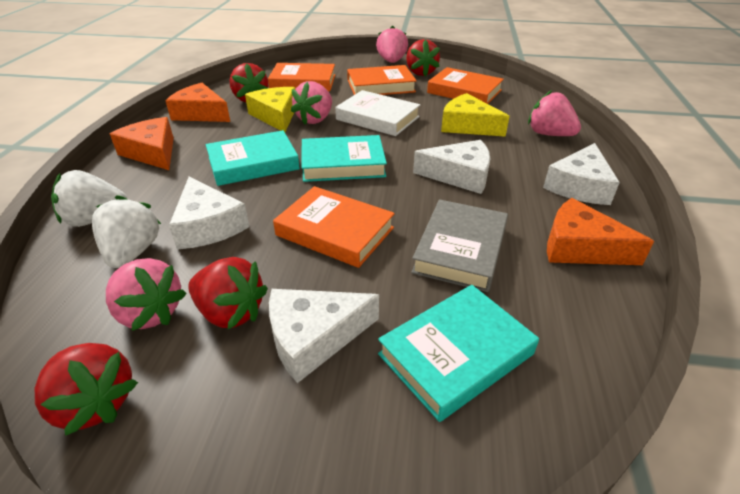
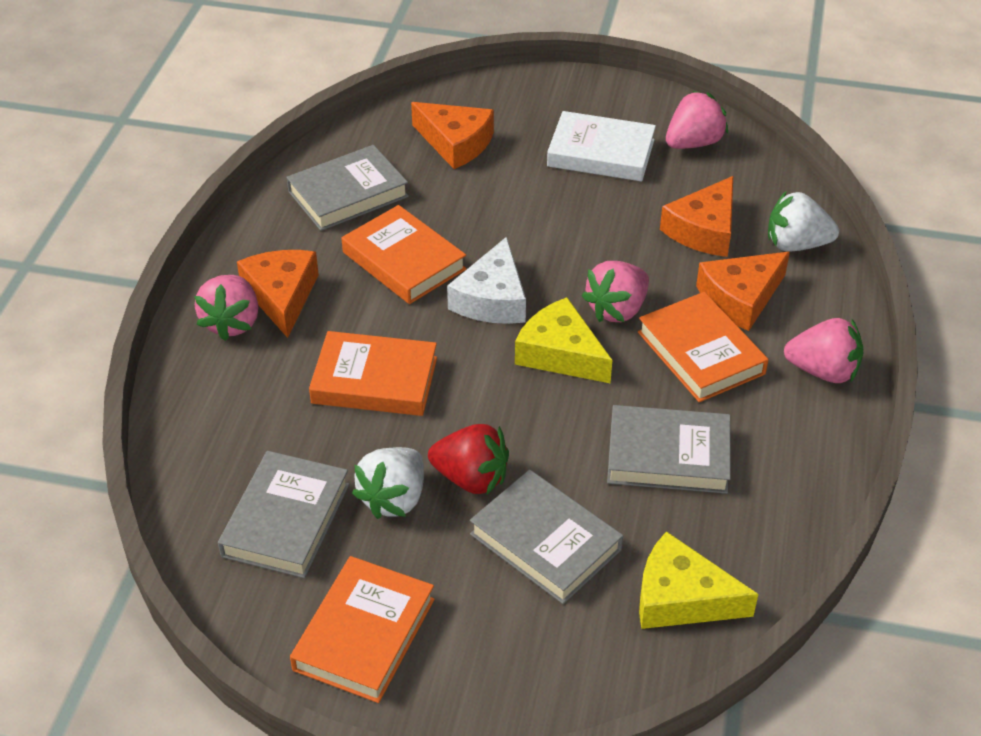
grey book: [411,200,508,292] = 1 -> [218,451,349,578] [286,145,409,231] [470,470,623,604] [607,405,731,494] = 4
orange cheese: [110,117,174,170] [165,83,230,122] [547,198,654,265] = 3 -> [237,250,319,338] [411,102,494,169] [660,176,733,257] [696,252,790,331] = 4
red strawberry: [35,343,138,436] [188,257,268,329] [230,63,268,102] [406,39,440,76] = 4 -> [428,424,509,494] = 1
turquoise book: [206,130,300,186] [301,135,387,182] [378,285,539,422] = 3 -> none = 0
white cheese: [169,177,249,249] [269,289,379,383] [413,140,490,194] [543,143,620,205] = 4 -> [447,237,526,324] = 1

